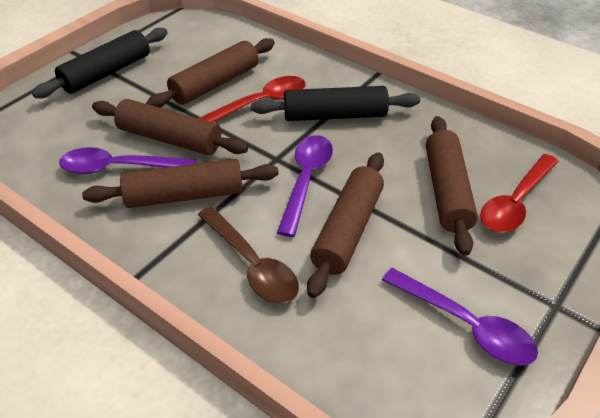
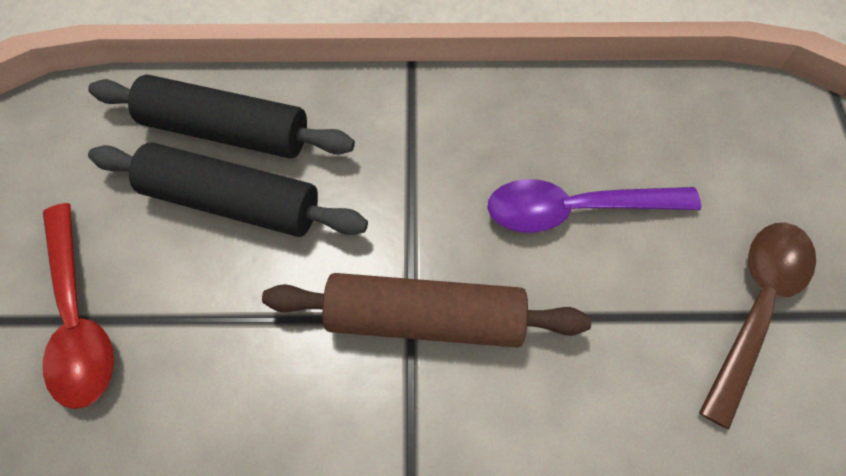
brown rolling pin: [82,159,279,208] [92,99,248,155] [146,38,275,108] [307,152,384,298] [426,116,478,256] = 5 -> [262,273,591,348] = 1
purple spoon: [59,147,196,174] [277,135,333,237] [382,268,538,366] = 3 -> [487,179,701,233] = 1
red spoon: [199,76,306,122] [480,154,559,233] = 2 -> [43,203,114,409] = 1

